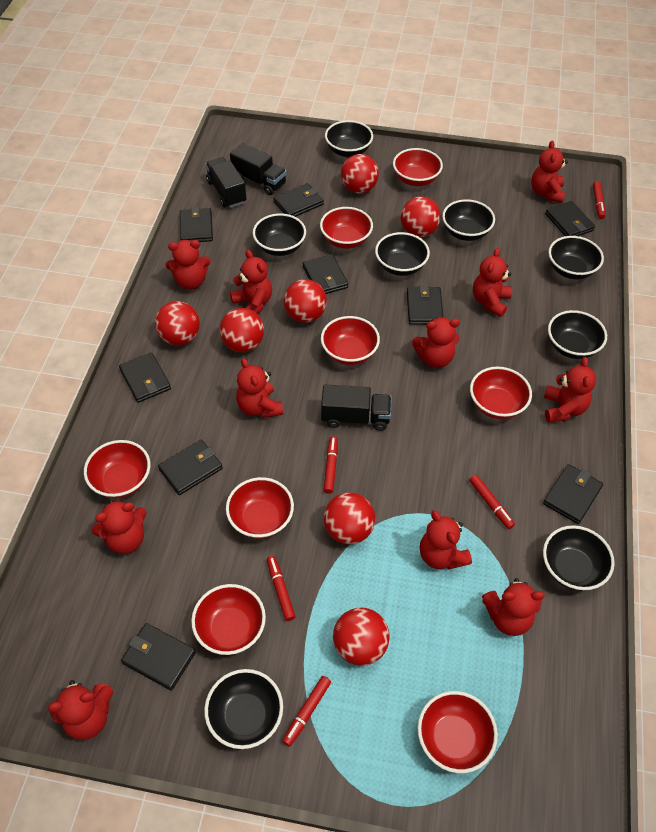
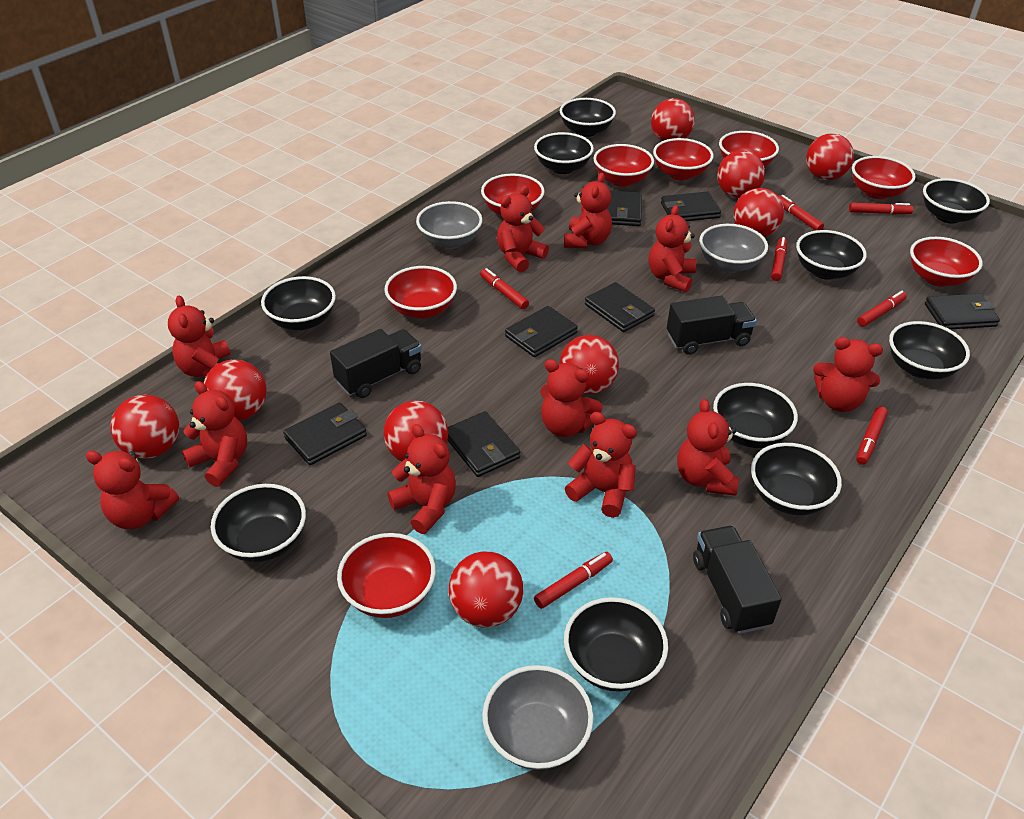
black bowl: [204,669,283,749] [253,213,306,256] [325,120,373,157] [375,232,430,276] [442,199,495,241] [543,525,615,591] [548,236,604,279] [548,310,607,359] = 8 -> [211,484,306,562] [261,276,336,330] [534,132,594,174] [560,98,616,137] [564,597,668,692] [713,383,798,448] [751,443,842,515] [796,230,867,280] [889,321,970,379] [923,178,990,224] = 10
black wallet: [119,352,171,403] [121,623,196,691] [158,440,223,495] [180,207,213,242] [273,183,324,217] [303,254,348,294] [407,285,443,325] [543,464,603,524] [545,201,595,236] = 9 -> [283,403,367,465] [447,411,520,477] [505,306,578,357] [585,282,655,332] [607,190,642,226] [661,191,721,221] [925,294,1000,329] = 7
grey bowl: none = 0 -> [416,201,482,249] [482,665,593,770] [699,224,768,273] = 3
red ball: [155,301,200,346] [220,308,264,352] [284,279,327,323] [324,492,375,544] [333,607,390,666] [341,154,379,193] [401,196,441,237] = 7 -> [110,395,179,459] [203,360,267,421] [384,401,448,462] [448,552,523,628] [559,335,619,394] [651,98,695,141] [717,150,765,198] [733,188,784,237] [806,133,854,180] = 9
red marker: [267,556,295,621] [282,676,331,747] [324,436,338,494] [469,475,515,529] [593,181,605,219] = 5 -> [480,268,529,309] [534,552,613,609] [771,237,787,281] [779,195,824,231] [849,203,914,215] [856,406,888,465] [857,291,907,327] = 7

